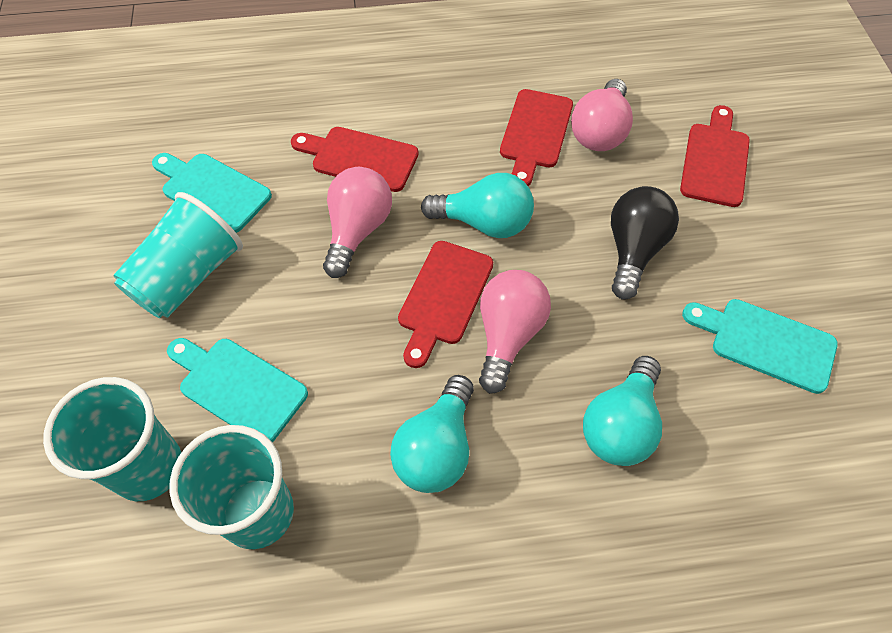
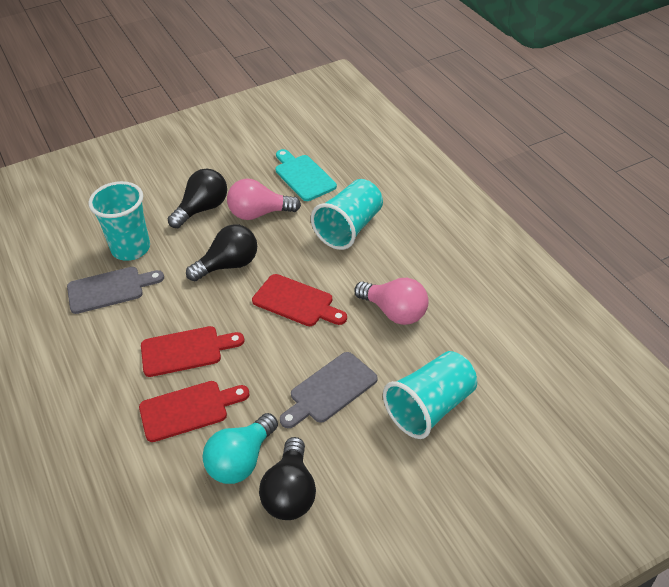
black light bulb: [611,186,679,299] = 1 -> [168,169,227,228] [186,224,257,281] [259,437,316,520] = 3
grey cutting board: none = 0 -> [67,267,164,314] [280,352,378,428] = 2
pink light bulb: [323,167,392,278] [479,270,551,394] [571,79,633,151] = 3 -> [227,179,301,220] [354,278,429,325] = 2
red cutting board: [291,127,419,192] [398,241,493,368] [500,89,573,186] [680,105,750,207] = 4 -> [139,381,249,442] [141,326,244,377] [252,274,347,326] = 3
turquoise cutting board: [152,153,272,233] [167,338,308,442] [682,299,838,394] = 3 -> [275,149,337,201] = 1
turquoise light bulb: [390,375,474,493] [421,173,534,238] [583,356,662,466] = 3 -> [202,413,278,484] = 1

